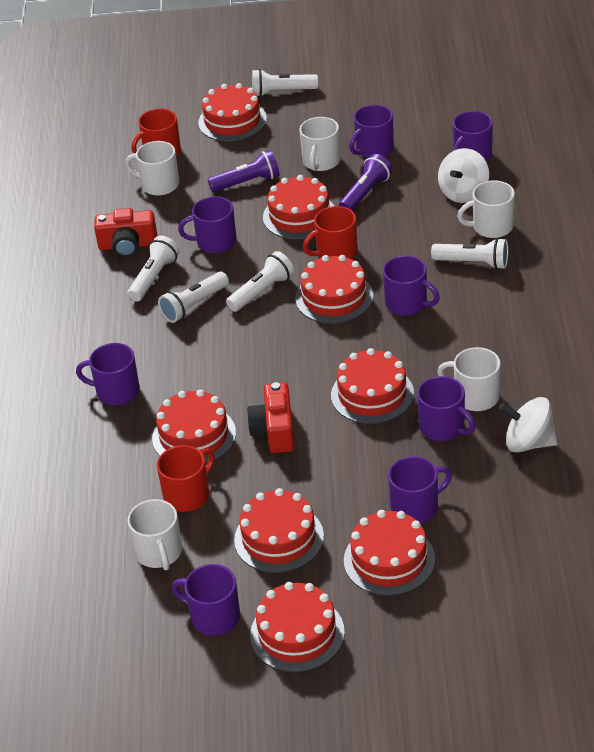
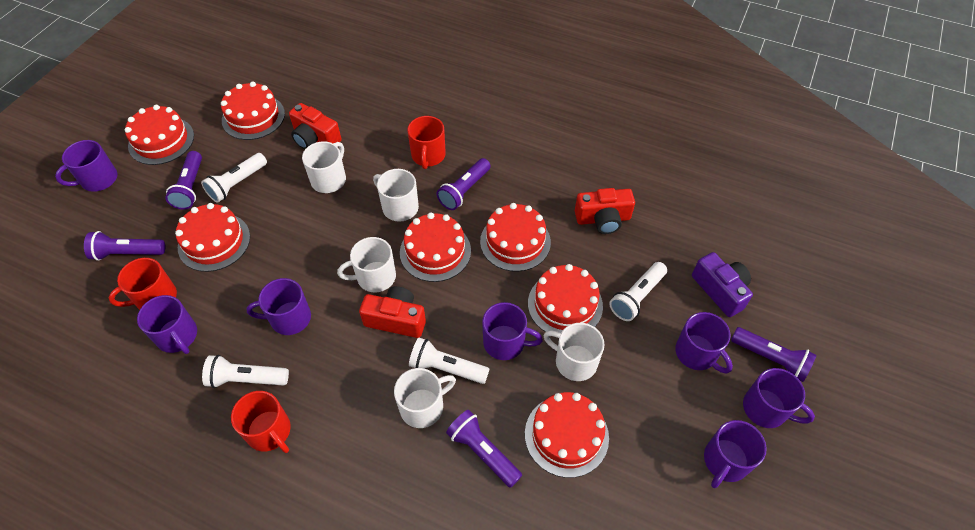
purple camera: none = 0 -> [692,252,753,317] = 1
purple flashlight: [208,150,280,192] [339,154,392,211] = 2 -> [84,231,165,261] [165,151,202,210] [437,158,491,210] [446,410,522,488] [731,327,817,382] = 5
purple mug: [76,343,140,405] [172,564,240,636] [178,196,237,253] [349,105,394,158] [383,256,440,316] [388,456,452,524] [417,376,476,441] [453,111,493,162] = 8 -> [55,140,117,192] [137,295,197,354] [247,278,311,335] [482,302,543,360] [675,312,733,374] [704,420,767,488] [743,368,815,428] = 7
red cake: [152,389,236,464] [198,83,267,142] [234,488,324,573] [250,582,345,672] [263,175,334,239] [296,255,373,324] [331,348,414,424] [344,510,435,596] = 8 -> [125,105,194,165] [175,203,250,272] [221,82,285,140] [400,212,471,282] [480,203,551,272] [525,392,609,478] [528,264,603,333] = 7
red camera: [94,208,157,257] [247,382,294,453] = 2 -> [289,103,342,149] [359,286,426,338] [575,188,635,234] = 3
white flashlight: [128,236,179,302] [158,272,229,323] [226,251,294,312] [252,69,318,97] [431,238,508,269] = 5 -> [201,153,267,203] [202,355,289,388] [409,338,489,384] [609,262,667,321] = 4
white spinning top: [438,148,489,203] [499,397,558,452] = 2 -> none = 0

